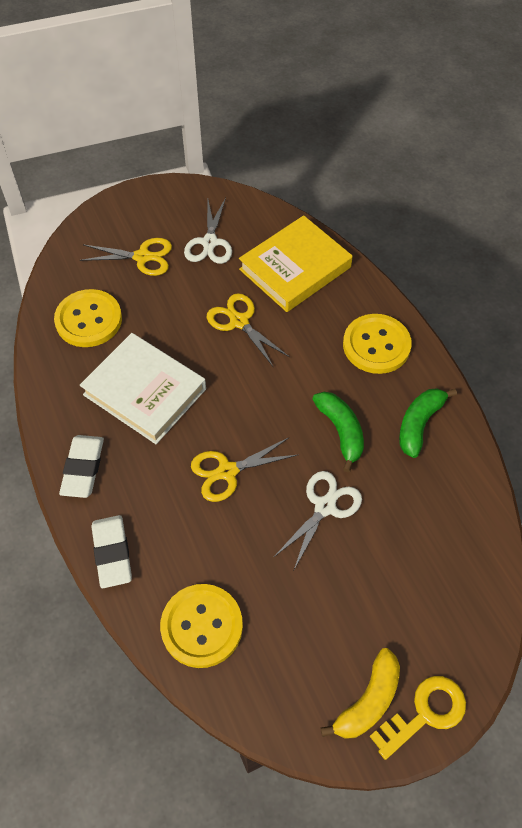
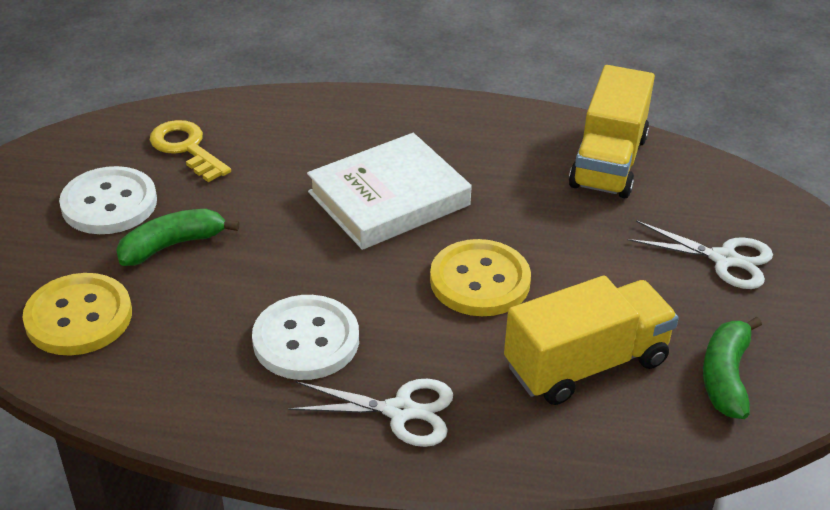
white button: none = 0 -> [59,166,157,234] [252,295,359,380] = 2
white eraser: [59,435,104,498] [92,515,132,588] = 2 -> none = 0
yellow banana: [320,648,400,739] = 1 -> none = 0
yellow book: [239,215,352,312] = 1 -> none = 0
yellow button: [54,289,122,347] [160,584,243,668] [343,314,412,374] = 3 -> [23,273,132,356] [430,239,531,316] = 2
yellow scissors: [80,238,172,276] [191,437,297,502] [207,293,289,368] = 3 -> none = 0
yellow truck: none = 0 -> [504,276,679,405] [569,65,655,198] = 2

